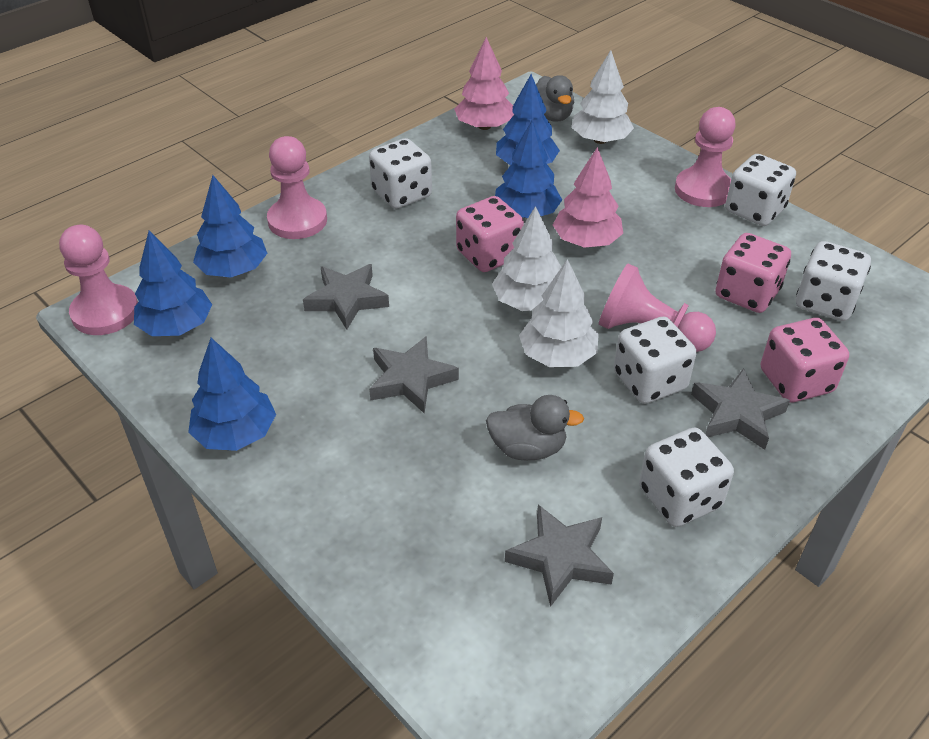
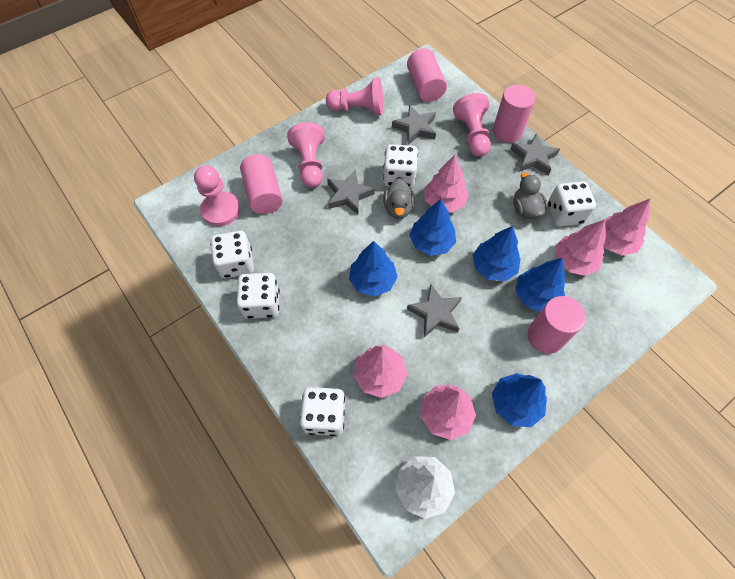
pink cylinder: none = 0 -> [240,154,283,214] [407,48,447,102] [493,85,536,143] [527,296,586,354] = 4
pink dice: [456,196,524,272] [715,233,791,313] [761,318,849,403] = 3 -> none = 0
pink tree: [454,37,514,130] [553,147,623,248] = 2 -> [354,345,408,398] [420,385,476,440] [424,155,469,213] [555,220,606,276] [603,199,650,256] = 5
white tree: [492,206,561,311] [519,259,599,367] [571,50,634,144] = 3 -> [396,456,455,519] = 1

